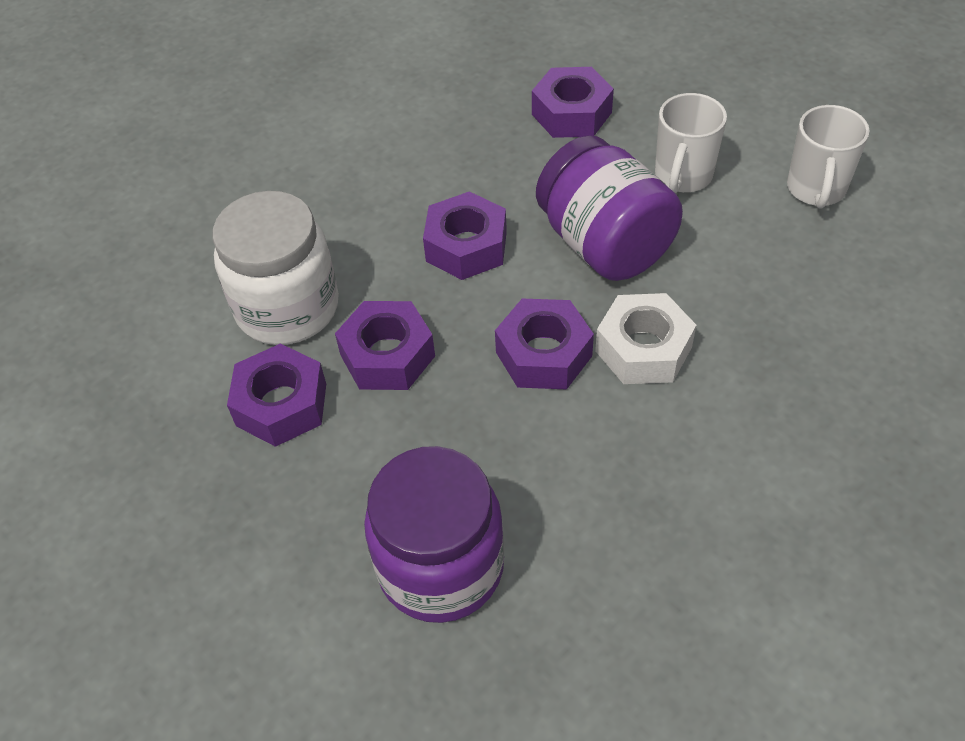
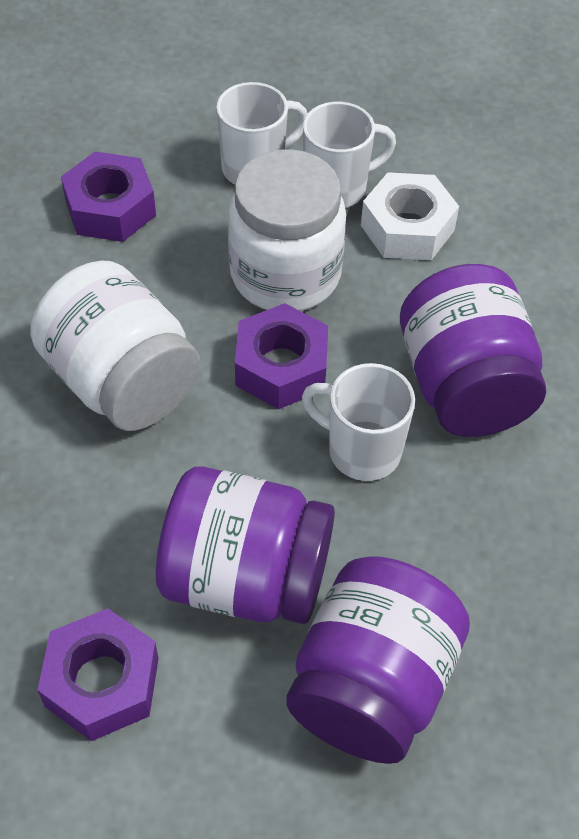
purple jar: [364,446,505,623] [536,135,683,281] = 2 -> [156,466,335,624] [286,556,470,764] [400,264,546,437] = 3
purple nut: [227,343,326,447] [335,301,435,390] [423,191,507,280] [495,299,594,390] [532,67,614,138] = 5 -> [38,608,159,741] [61,151,156,242] [235,303,328,409] = 3
white jar: [212,191,339,345] = 1 -> [30,261,201,431] [228,149,346,311] = 2
white mug: [655,93,727,193] [787,105,870,209] = 2 -> [216,82,307,185] [302,363,415,481] [303,102,396,208] = 3

